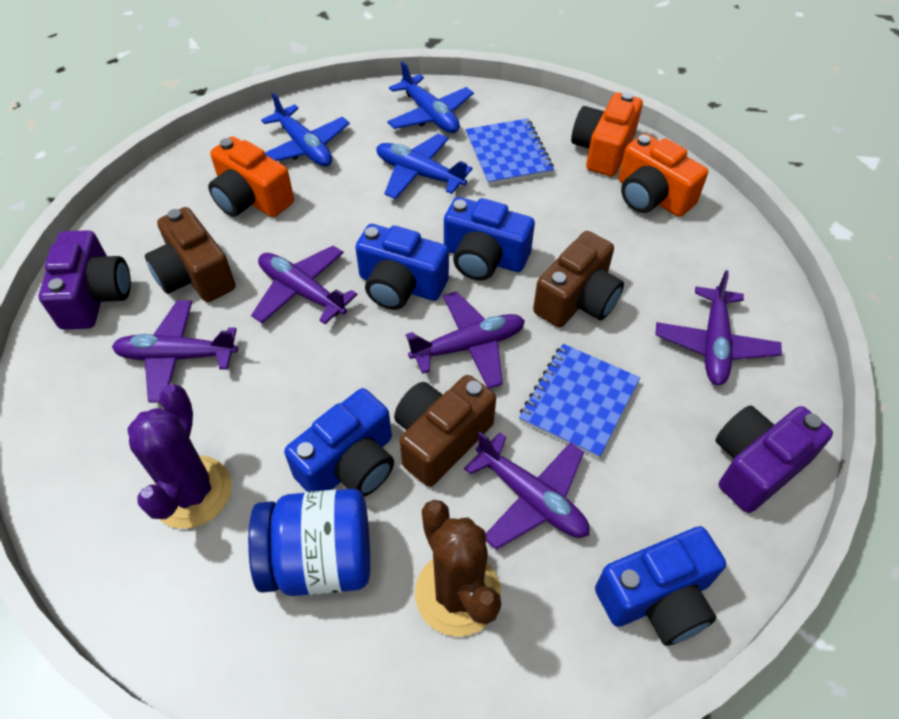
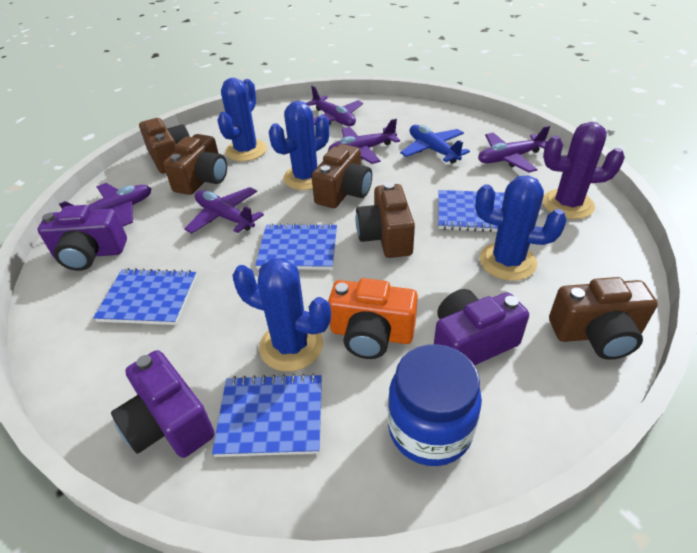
blue cactus: none = 0 -> [217,78,267,162] [233,258,331,372] [269,101,330,190] [475,176,567,281] = 4
blue camera: [284,388,394,497] [355,224,449,310] [444,197,535,280] [595,526,726,646] = 4 -> none = 0
blue notebook: [465,118,554,186] [519,344,640,459] = 2 -> [93,268,197,325] [212,373,322,457] [255,223,337,270] [438,190,505,232] = 4
blue plane: [261,92,350,167] [376,134,472,199] [387,61,474,133] = 3 -> [400,125,470,164] = 1
brown cactus: [415,500,501,637] = 1 -> none = 0
brown camera: [145,207,236,302] [394,375,496,487] [533,231,624,327] = 3 -> [139,118,190,174] [163,134,227,195] [311,144,372,208] [356,182,415,258] [549,277,658,360] = 5
orange camera: [208,137,294,217] [571,92,643,176] [619,133,708,217] = 3 -> [328,278,418,359] = 1
purple camera: [39,230,131,330] [715,405,833,513] = 2 -> [38,205,127,271] [111,350,215,458] [434,289,529,365] = 3

